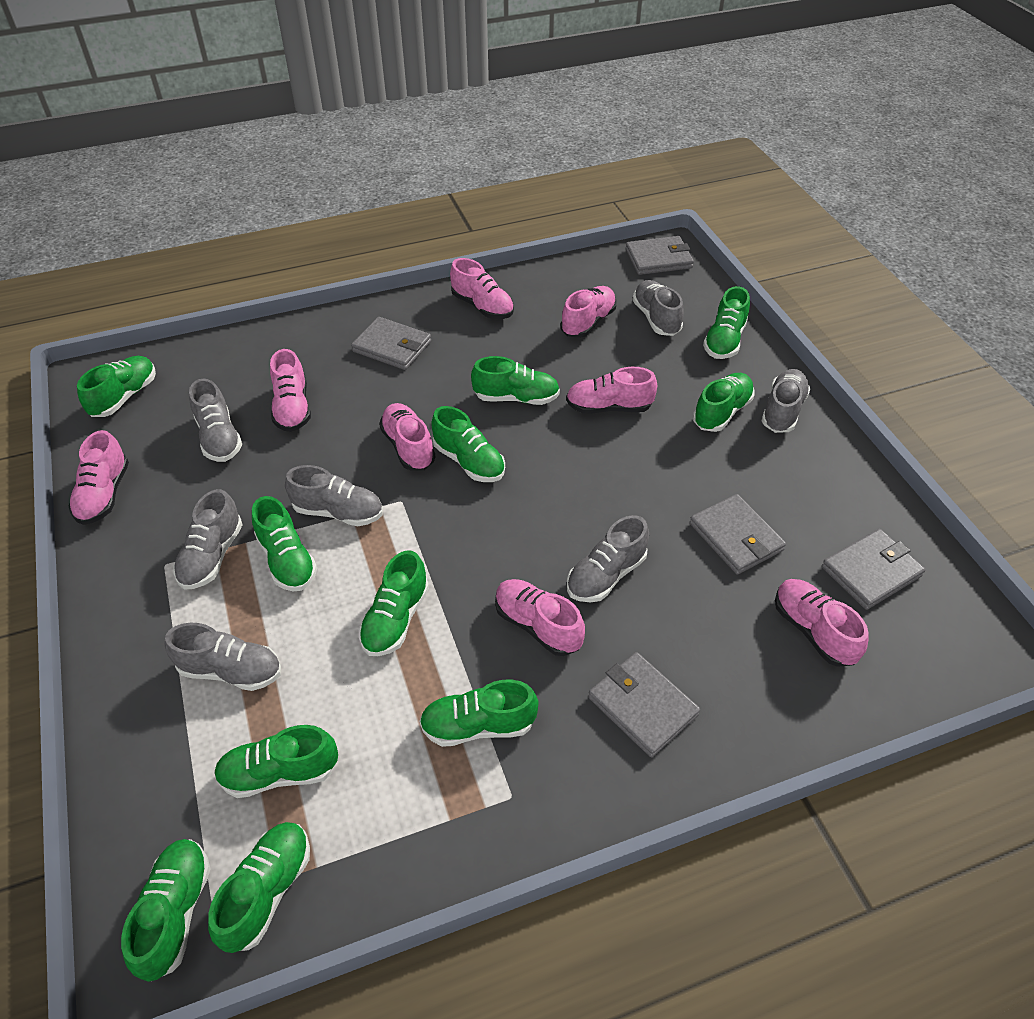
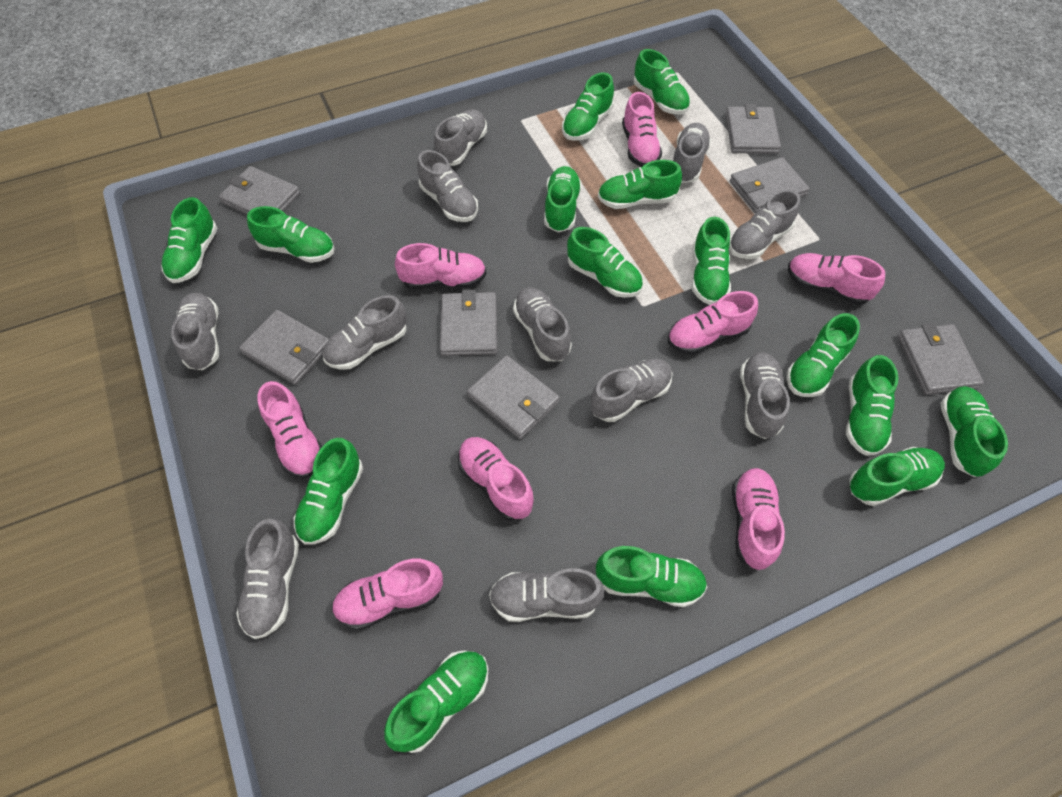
green shoe: [77,356,156,417] [121,839,210,982] [208,822,310,953] [214,725,338,798] [252,496,317,591] [359,550,429,656] [419,680,539,747] [431,406,505,482] [471,356,560,405] [693,373,754,432] [703,286,750,359] = 11 -> [161,197,218,283] [247,206,334,263] [294,438,363,545] [384,650,488,753] [544,166,582,233] [562,72,614,141] [567,227,643,298] [596,546,707,608] [598,160,682,209] [634,49,690,115] [692,217,731,305] [786,313,860,397] [846,355,898,456] [849,447,945,506] [941,386,1008,477] = 15
grey shoe: [165,623,281,691] [173,489,243,589] [189,379,242,462] [285,465,383,526] [567,515,649,602] [632,280,684,336] [761,369,810,433] = 7 -> [171,293,219,370] [236,519,299,639] [323,295,407,370] [417,150,478,222] [434,109,487,166] [489,568,605,622] [513,287,572,361] [590,359,673,422] [673,123,711,183] [729,189,800,259] [740,352,790,439] = 11
grey wallet: [351,317,431,370] [588,652,700,757] [626,236,694,275] [690,494,786,575] [822,529,926,610] = 5 -> [219,166,300,215] [239,310,329,385] [440,290,497,356] [467,355,560,439] [725,104,781,154] [730,157,810,213] [898,323,984,395] = 7

